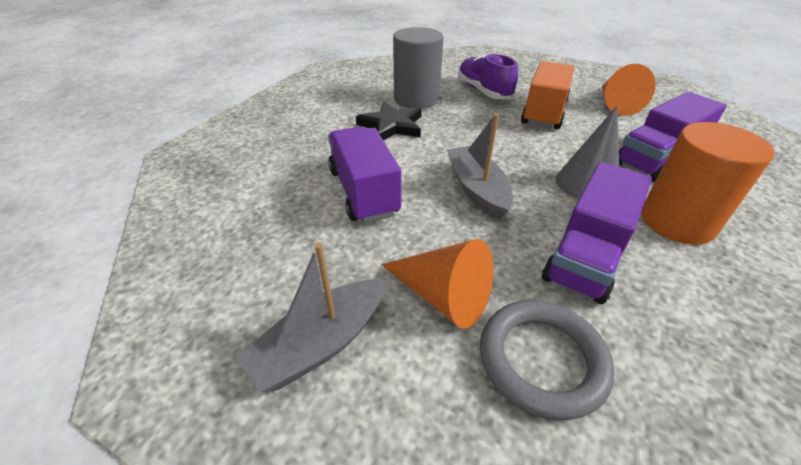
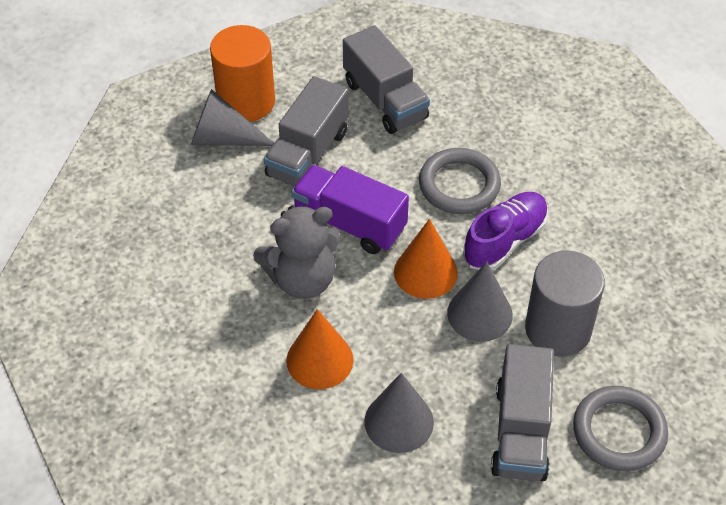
black star: [356,101,422,140] = 1 -> none = 0
grey boat: [236,243,386,393] [447,113,513,220] = 2 -> none = 0
grey cone: [556,106,619,199] = 1 -> [191,89,274,146] [364,373,434,453] [447,262,513,342] = 3
grey ring: [480,300,614,420] = 1 -> [419,148,501,214] [573,386,668,471] = 2
grey teddy bear: none = 0 -> [253,206,340,299] = 1
grey truck: none = 0 -> [264,76,349,186] [343,25,430,134] [491,344,554,481] = 3
orange truck: [521,61,574,129] = 1 -> none = 0
purple truck: [328,126,401,223] [542,162,652,304] [619,92,727,182] = 3 -> [292,165,409,254] = 1

